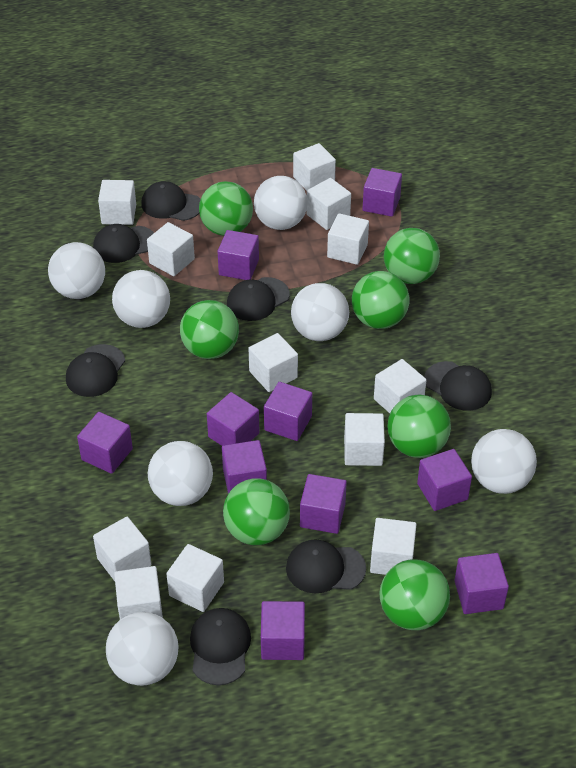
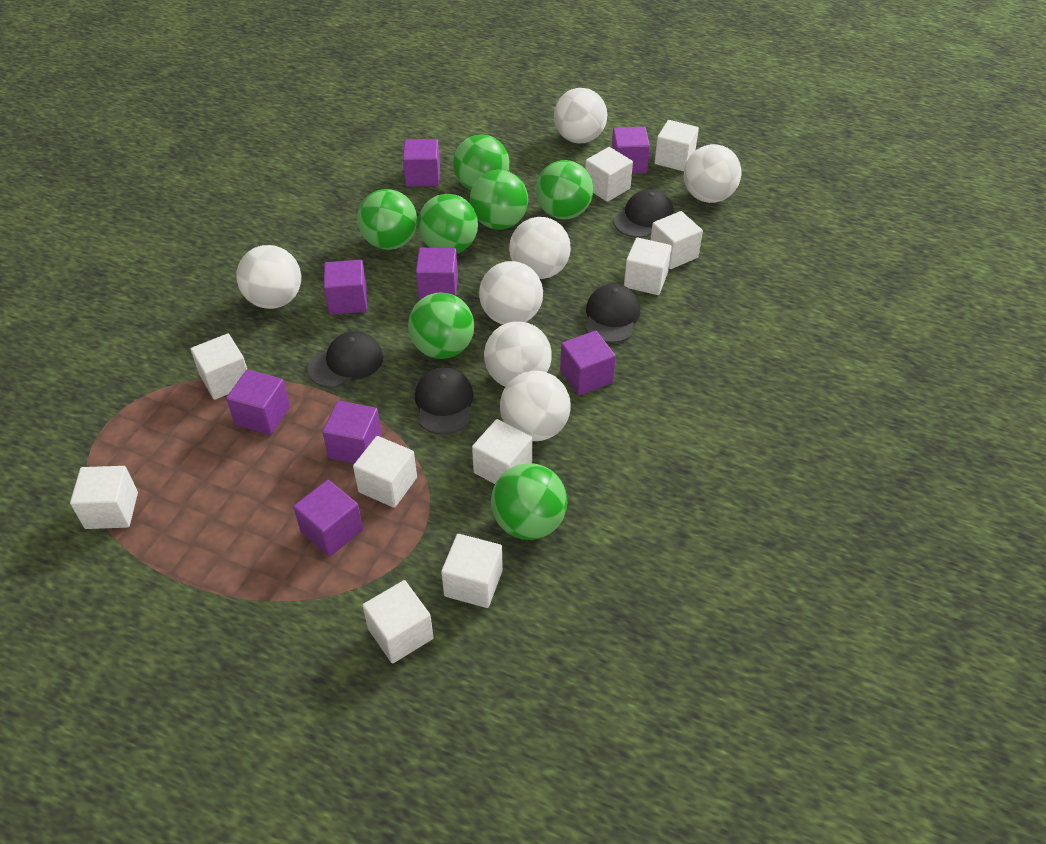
black cap: [66,344,125,397] [93,224,154,263] [141,181,201,221] [190,608,251,685] [227,277,290,321] [286,539,366,593] [424,361,492,411] = 7 -> [307,331,383,388] [415,367,474,435] [586,284,640,343] [614,189,674,238] = 4
purple cube: [77,412,133,474] [207,392,260,446] [218,230,259,280] [222,440,267,494] [261,601,305,660] [264,382,312,441] [300,474,347,534] [362,168,402,217] [417,449,472,511] [455,553,509,614] = 10 -> [226,369,290,435] [293,480,363,557] [322,401,382,463] [324,260,367,315] [403,139,440,186] [416,248,458,300] [560,331,616,396] [611,127,650,173] = 8
white cube: [93,517,151,581] [98,180,136,225] [114,566,163,620] [147,222,195,276] [166,544,224,612] [248,333,298,392] [293,143,336,191] [306,178,351,230] [327,213,369,265] [344,413,385,466] [370,518,417,575] [374,359,426,413] = 12 -> [70,466,138,529] [191,333,247,400] [353,436,417,508] [363,580,434,663] [441,534,503,608] [472,419,532,484] [585,147,633,202] [624,237,672,295] [651,211,703,269] [654,120,699,171] = 10

